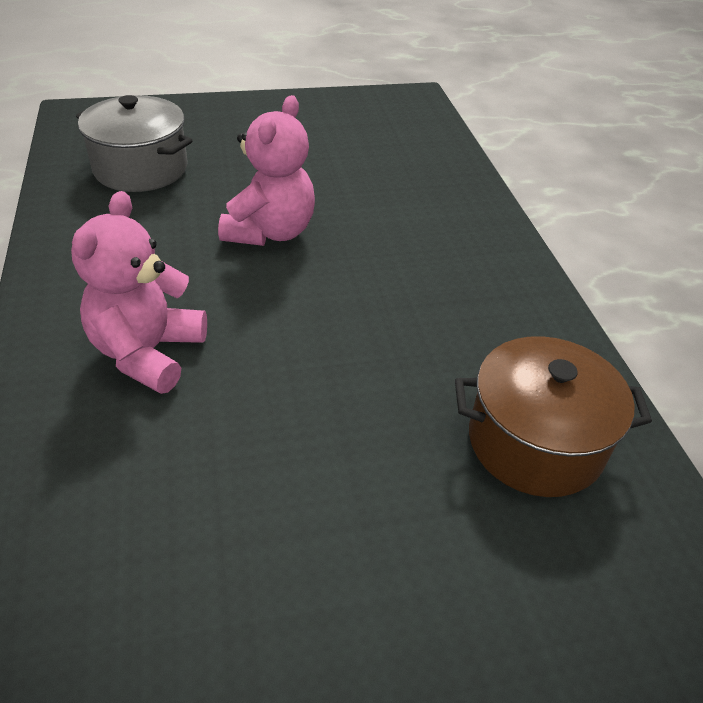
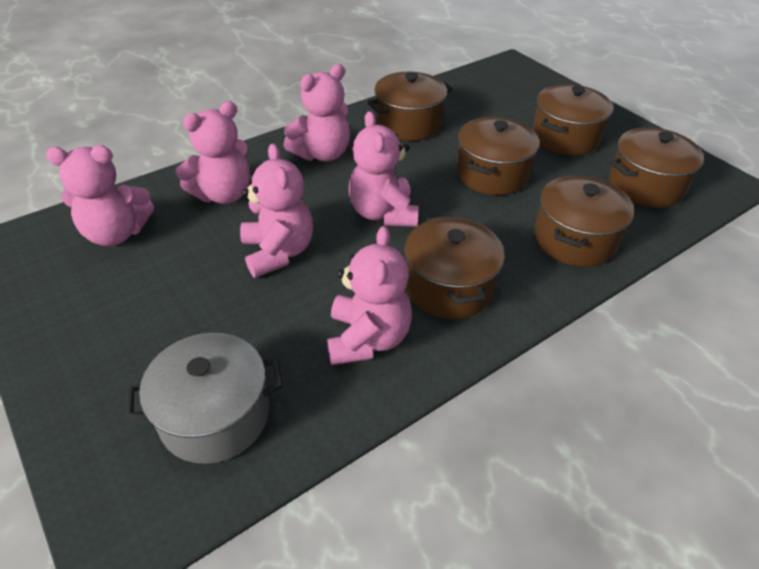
brown pot: [455,336,652,497] = 1 -> [367,72,453,141] [404,215,505,319] [456,117,539,195] [532,84,613,155] [534,175,634,267] [609,127,704,208] = 6
pink teddy bear: [71,191,207,394] [218,95,315,246] = 2 -> [46,145,154,246] [176,101,250,204] [240,143,313,278] [284,64,350,161] [327,226,412,365] [349,111,418,227] = 6

